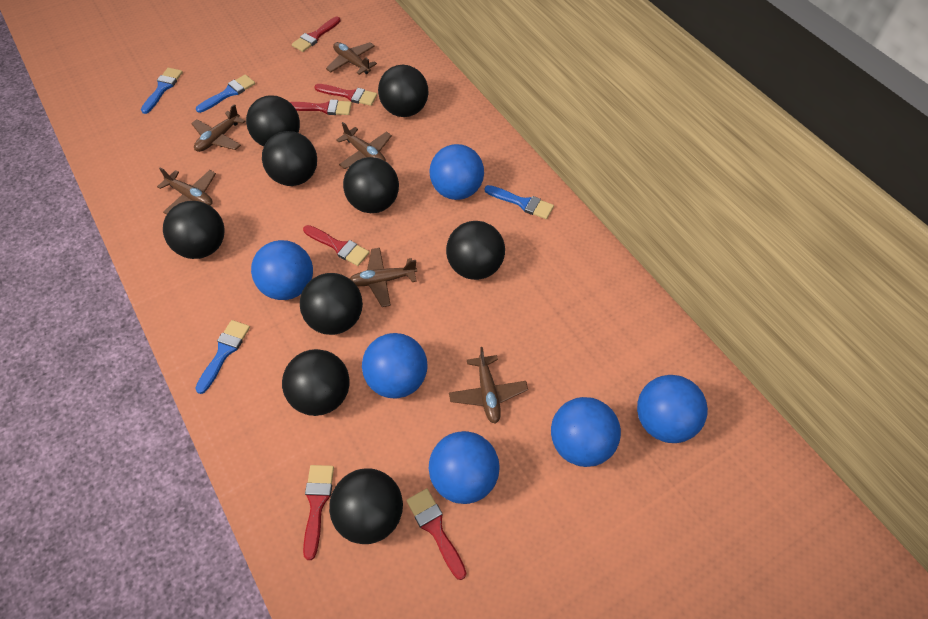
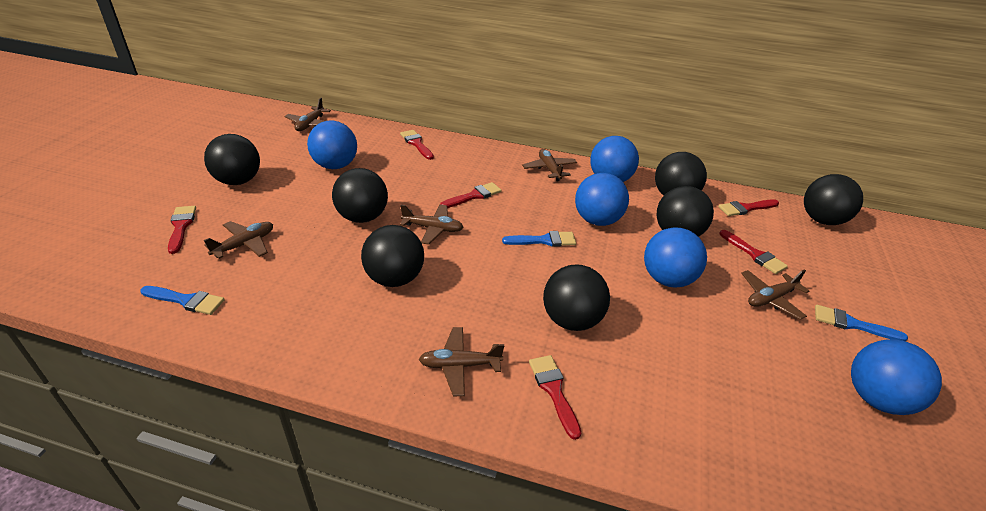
black ball: [163,201,225,259] [246,95,300,147] [262,131,317,186] [282,349,349,416] [300,273,363,335] [329,468,403,544] [343,157,399,213] [378,65,428,117] [446,221,505,280] = 9 -> [204,134,260,185] [332,168,388,223] [361,225,424,287] [543,265,610,331] [655,152,707,196] [657,186,714,237] [804,174,863,225] = 7
blue ball: [251,240,313,300] [362,333,428,399] [429,431,500,504] [430,144,484,200] [551,397,621,467] [637,375,708,443] = 6 -> [307,120,357,169] [575,173,629,226] [590,136,639,182] [644,227,707,288] [851,339,942,415] = 5
blue brush: [141,68,183,114] [195,320,250,394] [196,74,255,113] [484,185,554,219] = 4 -> [140,286,225,315] [502,231,576,247] [815,305,908,341] = 3

